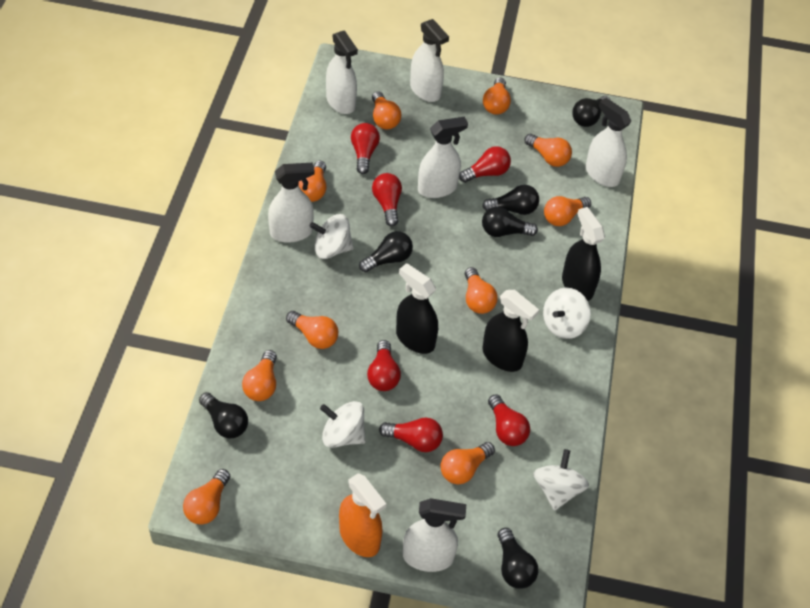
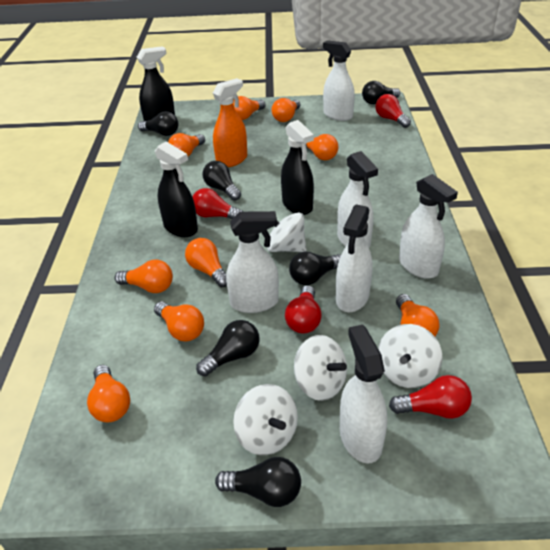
orange light bulb: [183,469,230,525] [242,350,277,401] [286,311,338,349] [298,161,326,202] [372,91,401,129] [441,442,495,484] [465,267,498,314] [483,78,511,115] [525,134,572,167] [544,196,591,226] = 10 -> [87,365,130,422] [115,260,173,293] [154,302,204,341] [168,133,205,156] [185,238,227,287] [233,96,266,120] [272,98,300,122] [305,134,338,160] [396,294,440,336] = 9
red light bulb: [351,123,380,174] [367,340,401,391] [372,173,402,227] [379,417,443,452] [459,146,511,183] [488,394,530,446] = 6 -> [192,188,243,219] [285,285,322,333] [375,94,411,128] [389,375,472,419] = 4

